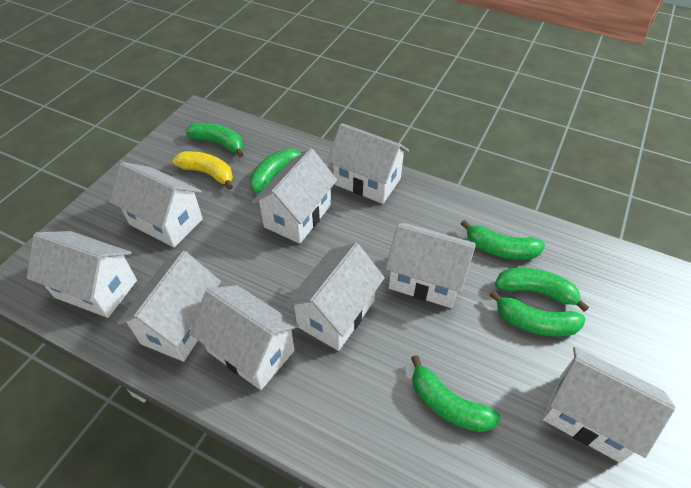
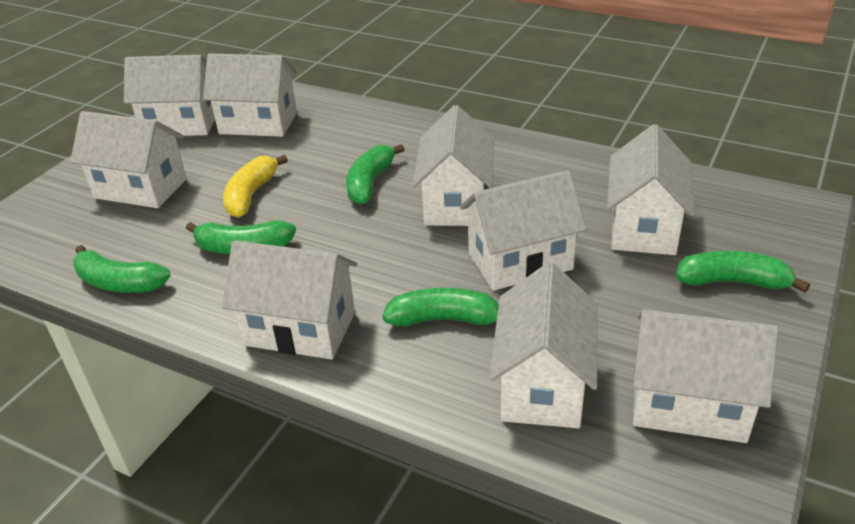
green banana: [185,123,244,157] [249,148,305,193] [411,355,501,432] [461,220,545,260] [490,291,585,337] [495,268,589,312] = 6 -> [73,245,171,293] [186,220,296,254] [346,144,405,205] [383,288,499,326] [676,251,810,293] = 5

